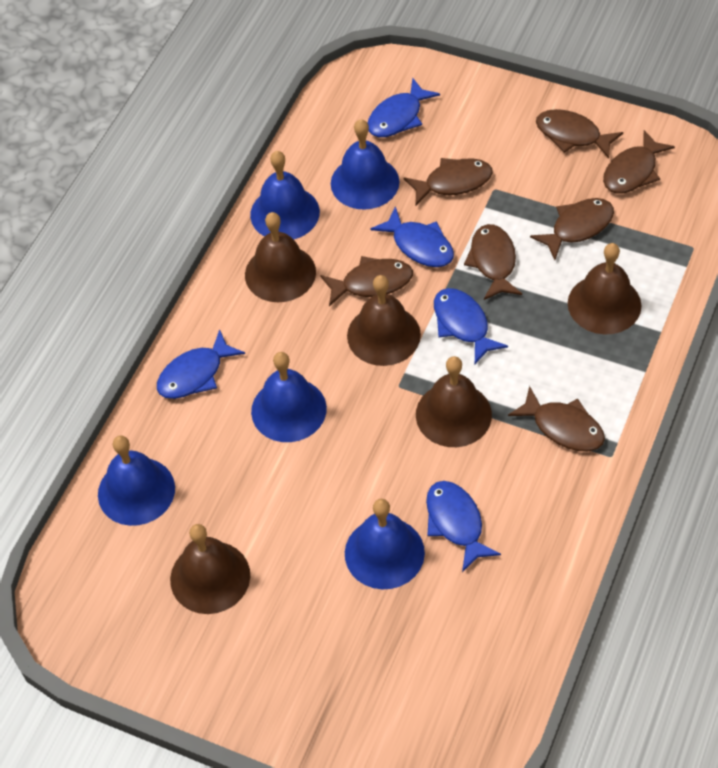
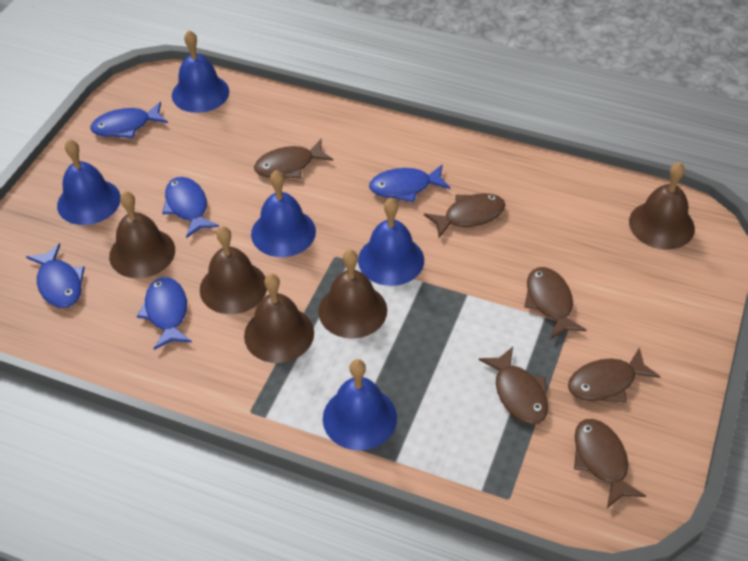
brown fish: [320,256,413,307] [404,158,493,205] [464,224,522,300] [508,386,605,451] [530,198,614,260] [536,109,623,159] [603,130,675,194] = 7 -> [254,139,333,178] [424,193,505,238] [479,347,548,424] [524,267,587,339] [568,347,660,403] [574,419,646,508] = 6

